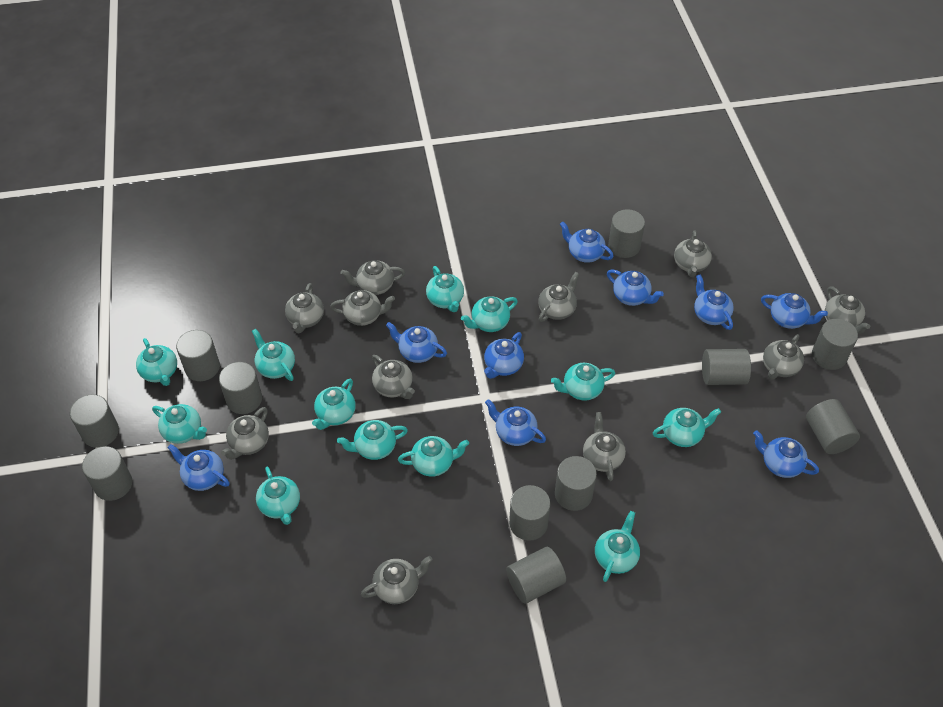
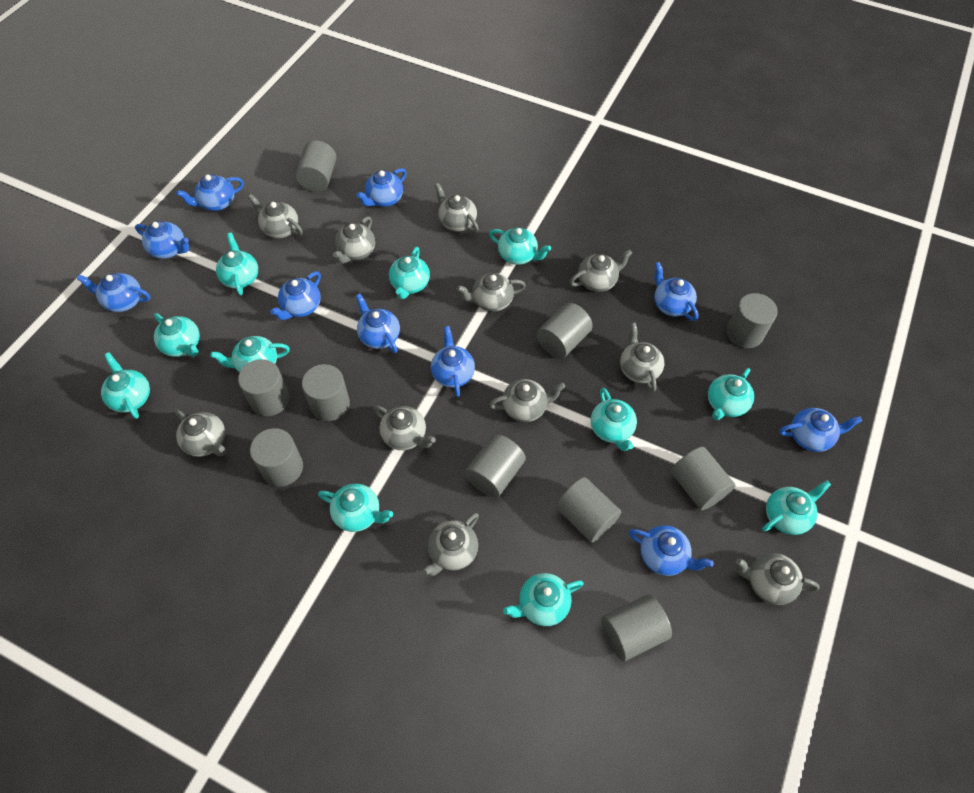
blue teapot: [167,444,230,491] [386,322,447,363] [484,332,524,379] [485,399,546,446] [560,222,614,263] [607,269,664,306] [694,274,734,330] [753,430,819,478] [761,293,828,329] = 9 -> [77,273,151,312] [135,221,189,259] [176,175,244,211] [270,271,321,320] [356,168,407,207] [356,294,400,353] [431,326,475,397] [629,525,713,576] [654,262,699,321] [779,408,862,452] = 10
grey cylinder: [70,395,119,448] [82,446,132,501] [176,330,220,381] [219,362,262,414] [506,547,566,604] [509,485,551,541] [555,456,597,511] [608,209,645,258] [702,349,751,385] [806,399,860,454] [812,319,858,370] = 11 -> [238,359,289,416] [250,428,303,487] [295,141,336,192] [302,364,350,421] [465,434,526,498] [537,303,593,359] [556,477,621,543] [601,595,672,661] [671,447,735,510] [727,293,778,348] = 10
turquoise teapot: [136,338,177,386] [152,404,207,444] [252,329,295,381] [256,467,300,525] [312,379,356,430] [337,420,408,460] [398,436,469,477] [426,266,464,312] [461,296,518,332] [551,363,615,401] [595,511,640,582] [653,408,721,447] = 12 -> [101,352,150,419] [154,313,200,357] [210,336,290,373] [216,233,258,296] [318,484,393,532] [389,247,430,299] [489,227,551,265] [503,573,584,626] [591,387,637,451] [708,368,754,420] [762,480,831,535] = 11

